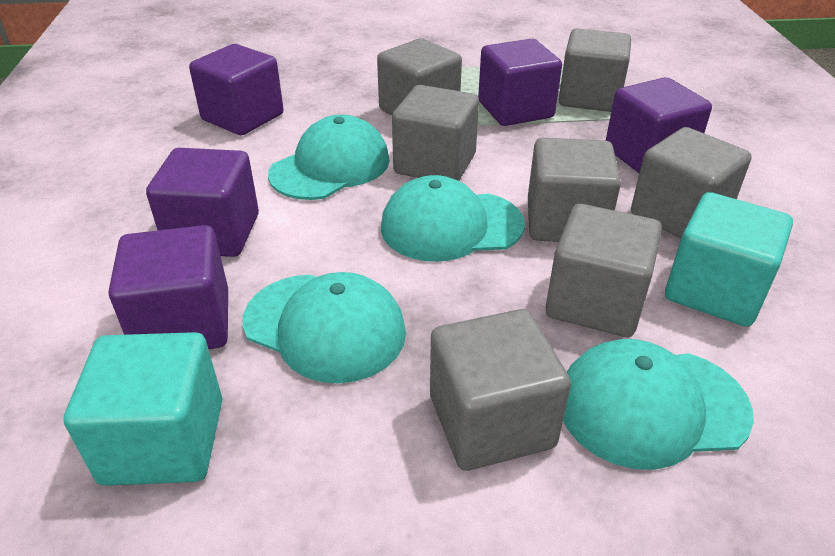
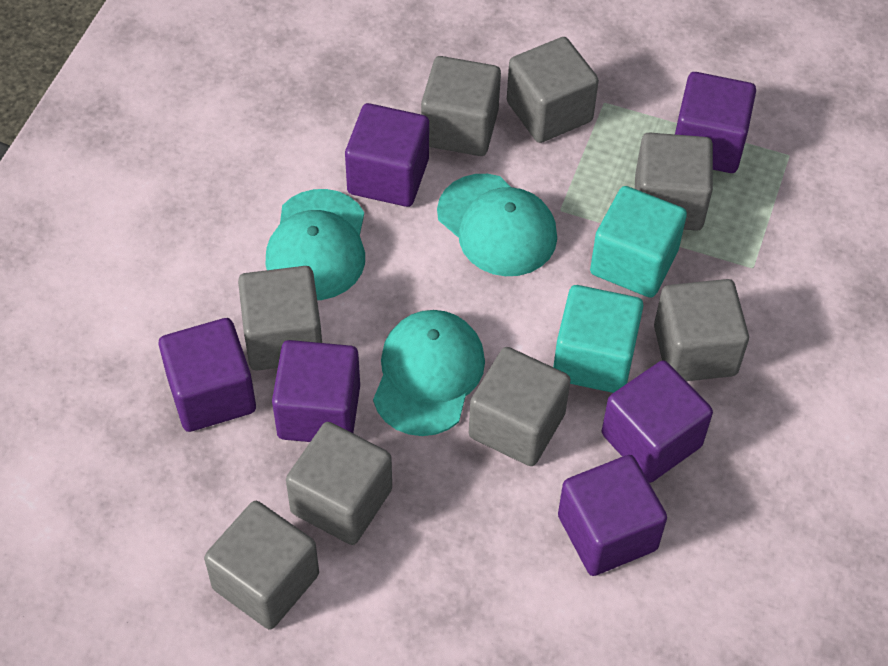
grey cube: [377,38,462,116] [392,85,479,181] [430,309,571,471] [528,138,621,242] [546,204,662,337] [559,29,631,112] [631,127,752,238] = 7 -> [204,501,319,630] [238,266,322,371] [286,422,392,545] [421,56,501,156] [469,347,571,466] [507,37,599,143] [635,132,713,231] [654,279,749,381] = 8
purple cube: [109,225,228,349] [146,148,259,257] [189,44,283,135] [478,39,562,126] [606,77,712,173] = 5 -> [159,318,256,432] [272,340,360,442] [345,103,429,207] [558,455,667,576] [602,360,713,483] [675,72,756,173] = 6
turquoise cap: [243,272,406,384] [268,115,390,200] [381,175,525,261] [563,339,754,470] = 4 -> [266,189,365,300] [373,310,485,436] [437,174,557,276] = 3

